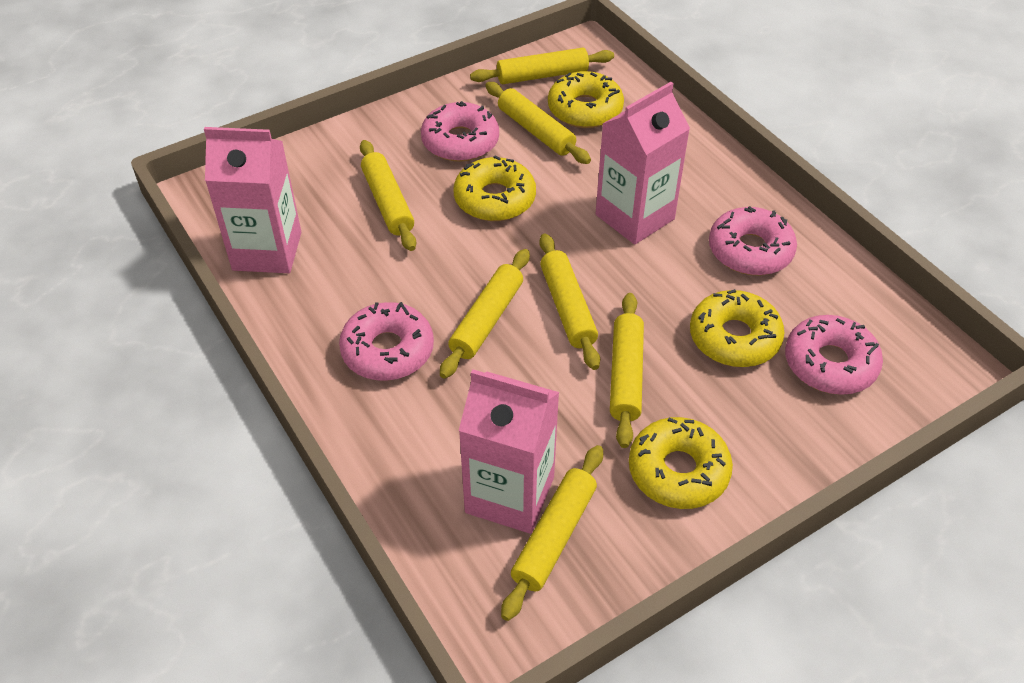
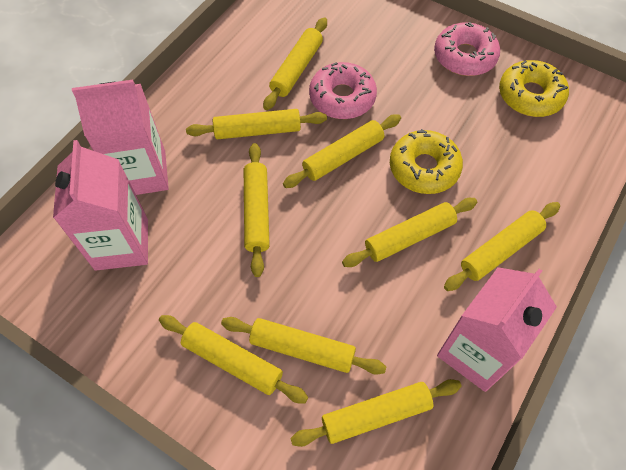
pink donut: [339,302,434,381] [421,101,499,162] [709,206,797,275] [785,315,883,395] = 4 -> [309,62,377,119] [434,22,500,76] = 2
yellow donut: [454,155,536,221] [548,71,624,128] [629,417,733,509] [690,289,784,367] = 4 -> [390,129,463,194] [499,60,569,117] = 2
yellow rolling pin: [360,140,416,251] [440,249,530,379] [470,48,614,84] [486,82,591,164] [501,445,603,621] [539,233,600,370] [610,293,644,448] = 7 -> [159,315,308,404] [186,109,327,139] [221,317,386,375] [244,143,270,277] [263,17,327,110] [283,114,401,188] [290,379,462,447] [342,198,477,267] [444,202,560,291] = 9

